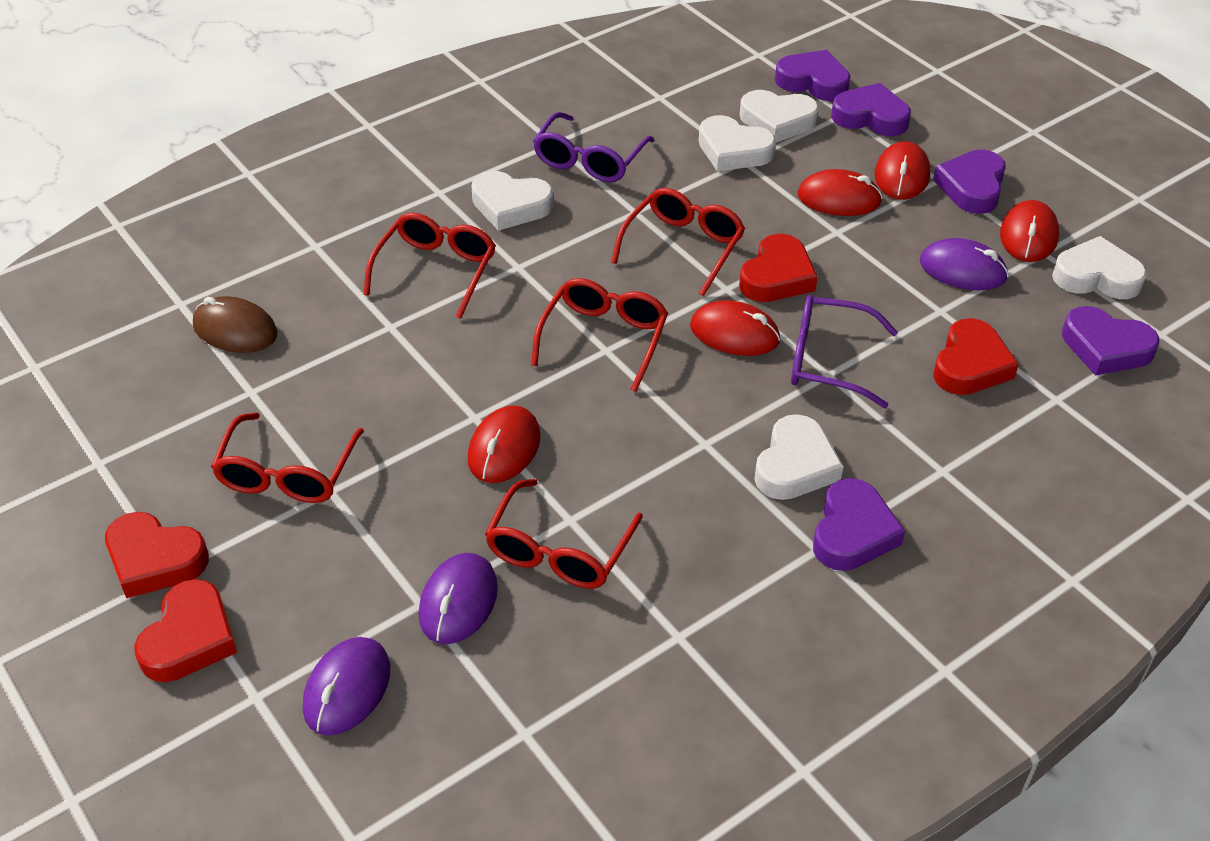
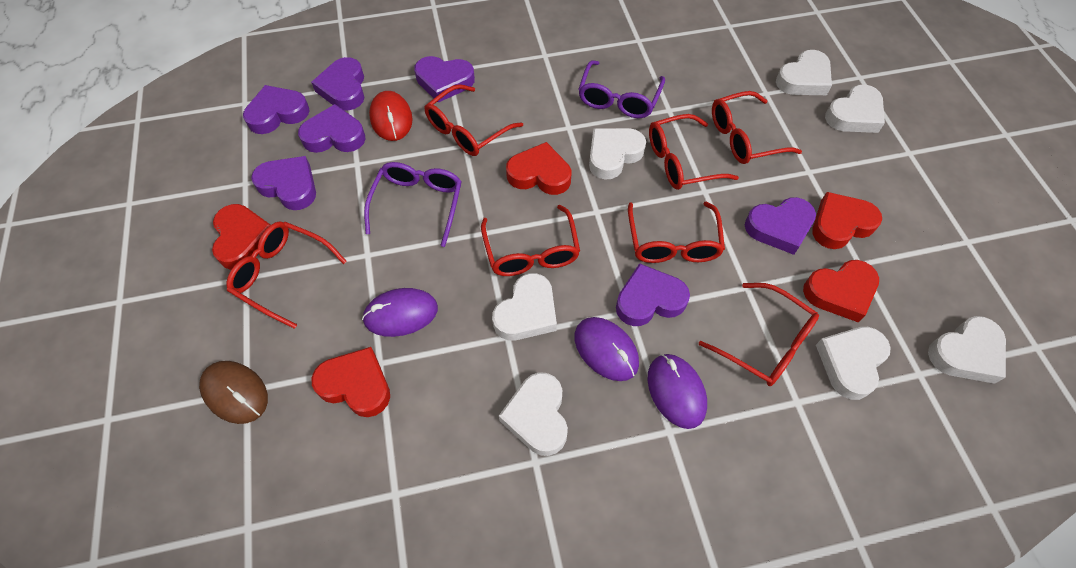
purple heart: [775,50,851,101] [813,478,905,571] [831,83,911,136] [933,150,1006,214] [1062,306,1159,375] = 5 -> [243,85,309,134] [251,156,316,210] [298,104,366,153] [311,57,365,110] [414,56,475,103] [616,263,690,326] [745,197,816,255] = 7
red glasses: [211,412,364,503] [363,213,496,319] [485,479,643,589] [531,278,668,392] [611,188,745,296] = 5 -> [226,221,347,329] [424,84,523,156] [481,205,580,276] [628,202,725,263] [649,114,739,190] [699,283,819,386] [712,91,802,164] = 7
red heart: [105,512,209,598] [134,579,237,682] [739,234,818,302] [933,318,1019,395] = 4 -> [212,204,270,270] [312,347,390,417] [506,142,571,195] [803,260,879,323] [812,192,882,249] = 5
red mouse: [468,405,541,483] [690,300,780,356] [797,169,883,216] [875,141,930,200] [1000,200,1059,262] = 5 -> [369,91,412,141] = 1
white heart: [471,171,554,231] [699,115,776,171] [740,90,819,143] [754,414,844,500] [1052,236,1147,299] = 5 -> [492,273,557,340] [499,372,568,456] [589,128,646,180] [776,50,832,95] [816,327,891,400] [825,85,885,133] [928,316,1006,384] = 7

